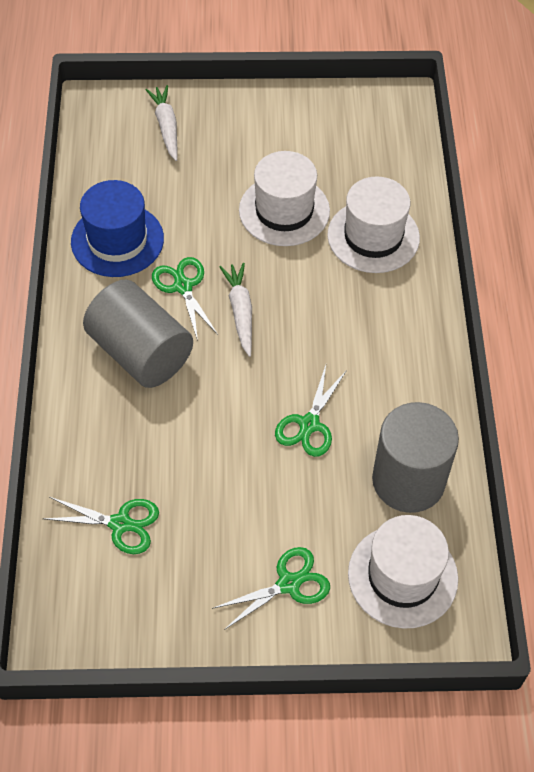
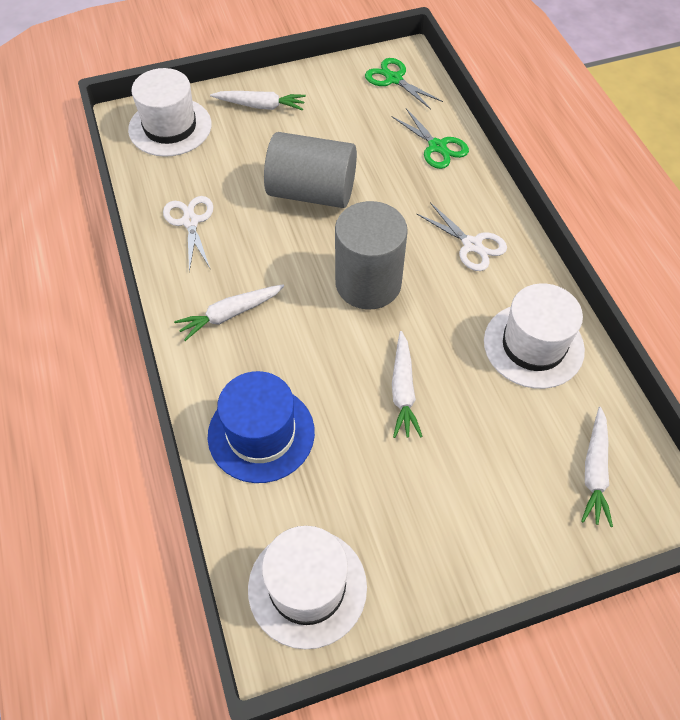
green scissors: [42,497,159,554] [152,257,218,341] [212,547,330,630] [275,365,347,457] = 4 -> [365,58,443,109] [392,108,469,169] = 2
white carrot: [145,85,178,161] [219,263,252,357] = 2 -> [174,285,284,341] [210,91,306,111] [392,331,423,438] [581,407,613,527] = 4
white scissors: none = 0 -> [163,196,213,272] [416,202,507,271] = 2

